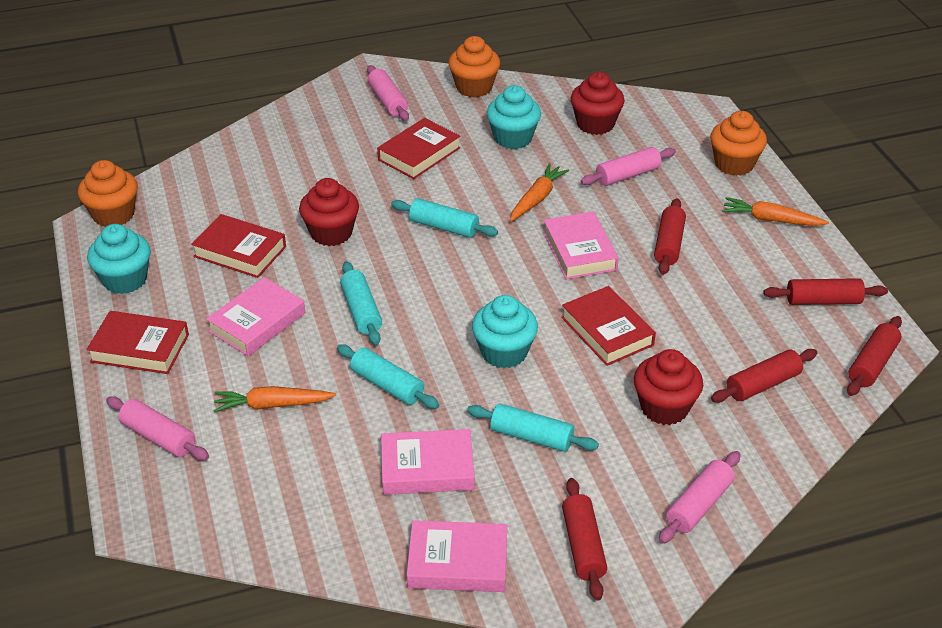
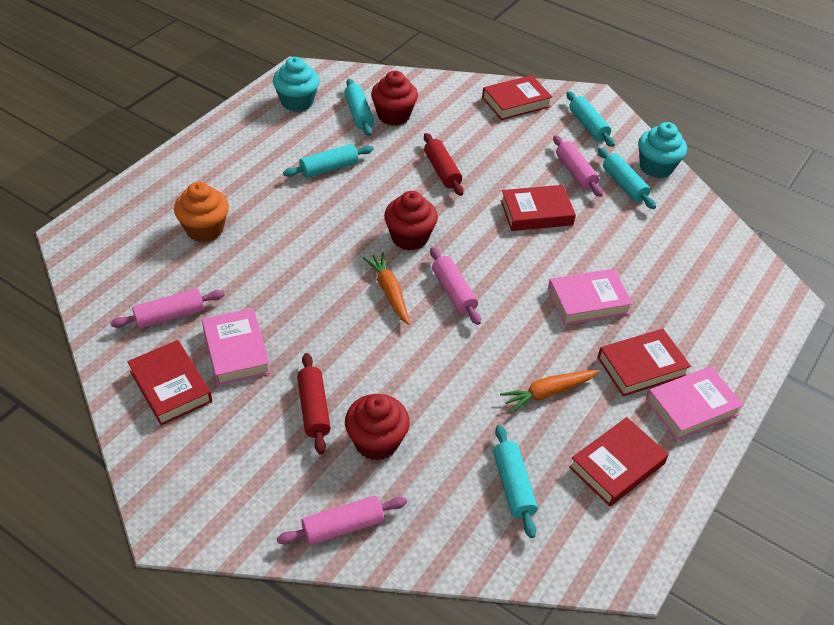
orange carrot: [213,386,336,412] [510,163,569,222] [722,197,829,226] = 3 -> [363,252,410,325] [500,370,599,413] = 2
orange cupcake: [78,160,138,227] [448,36,500,97] [710,111,767,176] = 3 -> [174,182,229,242] = 1
pink book: [206,277,305,356] [381,429,475,495] [407,520,507,592] [543,211,619,279] = 4 -> [202,308,271,385] [548,269,633,325] [646,366,744,440] = 3
red book: [86,311,189,374] [191,214,286,278] [377,118,460,179] [561,286,656,366] = 4 -> [127,340,212,425] [482,75,552,120] [500,185,576,231] [569,417,669,506] [597,329,691,396] = 5
red rolling pin: [562,478,607,601] [654,198,686,275] [711,349,818,403] [763,278,888,305] [847,316,902,396] = 5 -> [297,353,331,455] [424,133,464,196] = 2
turquoise cupcake: [87,224,151,294] [472,295,538,368] [486,85,541,149] = 3 -> [273,57,319,112] [638,122,687,178] = 2
turquoise rolling pin: [337,344,439,409] [340,261,382,345] [391,198,498,238] [467,403,599,452] = 4 -> [283,144,374,178] [344,79,374,136] [493,425,538,538] [566,91,615,147] [598,148,656,209] = 5

